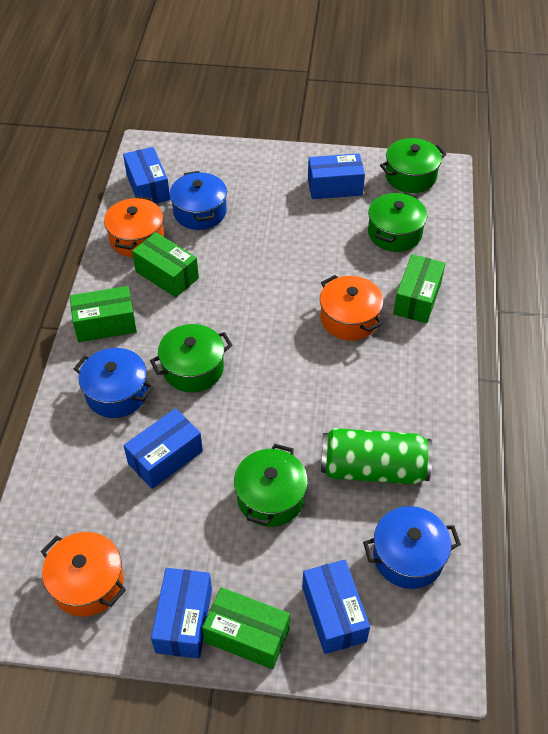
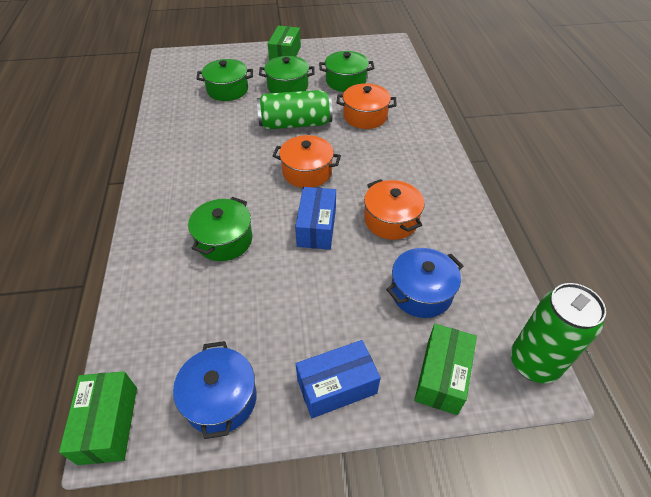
blue box: [123,147,170,204] [123,408,203,489] [151,568,212,659] [302,560,370,654] [308,153,365,199] = 5 -> [295,187,336,250] [296,340,381,418] = 2
blue pot: [74,348,154,418] [169,171,227,230] [363,506,461,589] = 3 -> [173,341,257,439] [386,248,463,318] = 2
green box: [70,286,137,342] [132,232,199,298] [202,587,290,669] [393,254,446,323] = 4 -> [59,371,137,465] [268,25,301,61] [414,324,477,415] = 3
green can: [321,428,433,484] = 1 -> [257,90,332,129] [511,283,606,383] = 2

